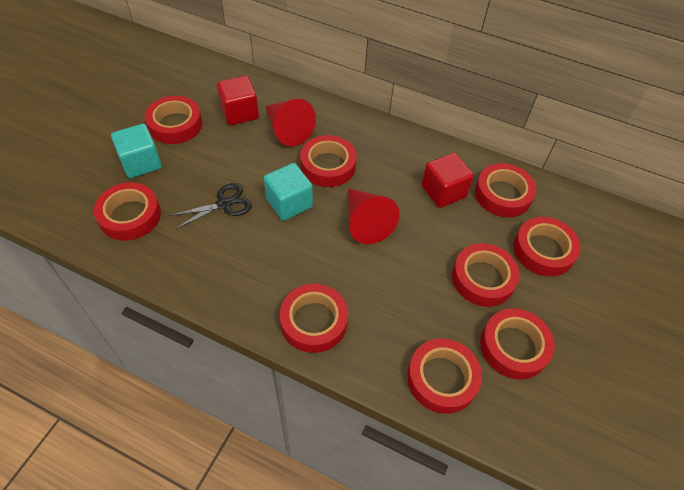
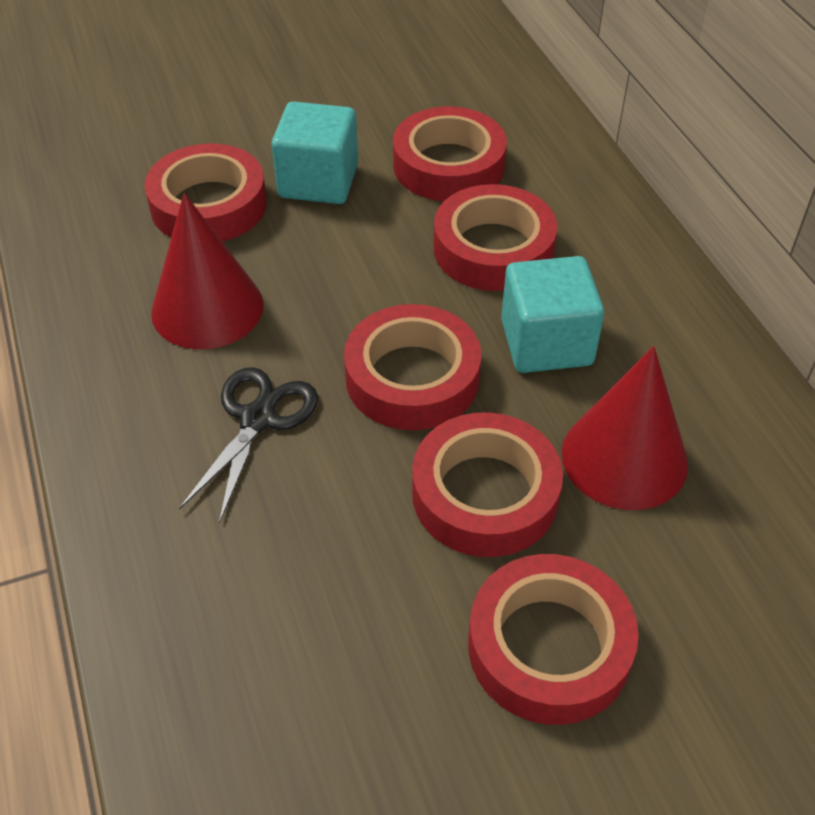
red cube: [217,76,259,125] [422,153,474,208] = 2 -> none = 0
red tape: [94,182,161,241] [145,96,202,144] [280,284,348,353] [300,135,357,187] [407,338,482,414] [452,243,520,307] [475,163,536,217] [480,308,555,380] [513,217,581,277] = 9 -> [145,143,267,242] [344,304,481,430] [393,107,507,201] [412,412,563,557] [433,184,557,291] [468,554,639,725] = 6

